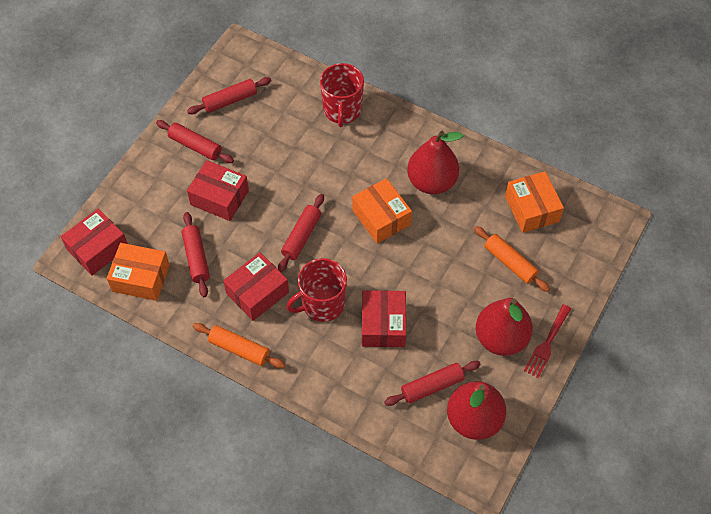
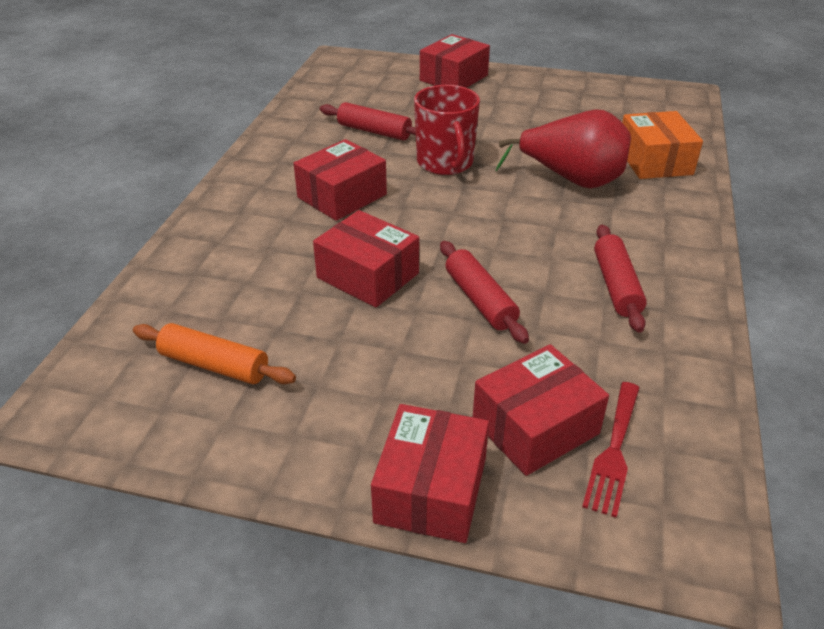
orange box: [107,243,170,301] [352,178,412,243] [505,171,564,233] = 3 -> [622,111,703,179] = 1
orange rolling pin: [193,323,285,368] [474,226,550,292] = 2 -> [133,323,296,384] = 1
red box: [61,209,128,276] [187,160,249,221] [223,252,289,321] [362,290,406,347] = 4 -> [294,139,387,221] [313,210,419,308] [371,404,489,543] [420,34,490,88] [473,344,609,476] = 5
red mug: [286,258,347,322] [320,63,364,127] = 2 -> [414,85,480,175] = 1
red pear: [407,131,463,194] [447,381,506,440] [476,298,533,356] = 3 -> [495,109,631,189] = 1
red rolling pin: [156,120,234,163] [182,212,210,297] [187,77,271,114] [278,194,324,272] [384,361,481,406] = 5 -> [320,102,416,140] [440,241,529,344] [594,225,647,333] = 3

